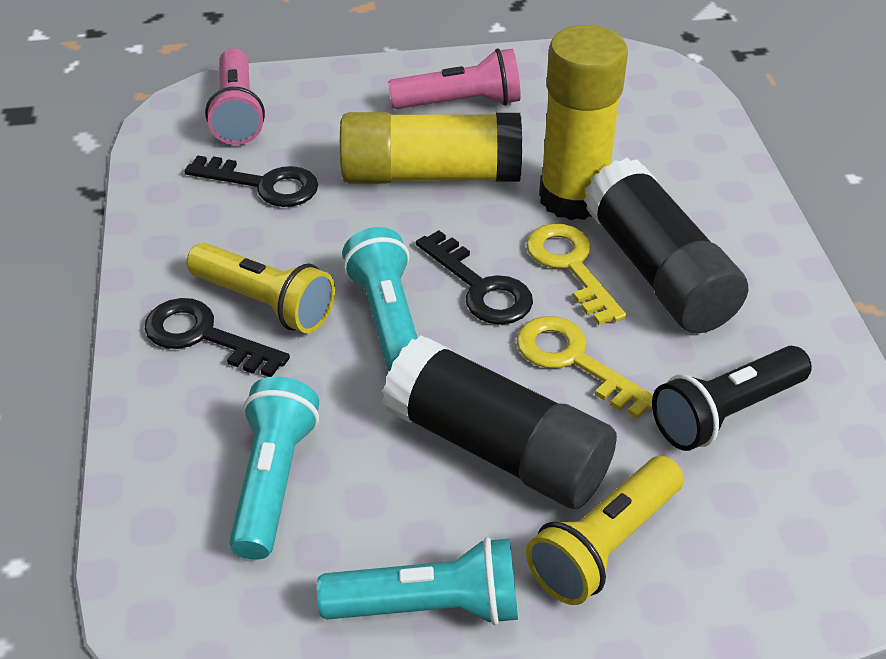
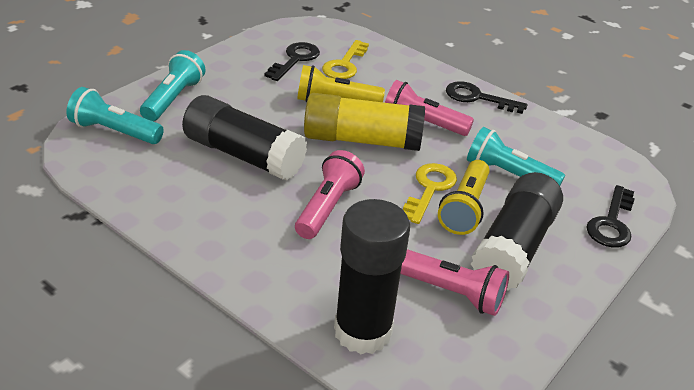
black flashlight: [652,346,812,451] = 1 -> none = 0
black glue stick: [382,335,617,509] [584,158,748,333] = 2 -> [182,95,307,181] [334,199,410,354] [471,172,563,291] = 3
pink flashlight: [205,49,265,145] [388,48,521,109] = 2 -> [295,150,365,239] [385,80,474,136] [401,249,509,316] = 3
yellow glue stick: [340,112,522,184] [539,25,628,220] = 2 -> [304,93,425,151] = 1

